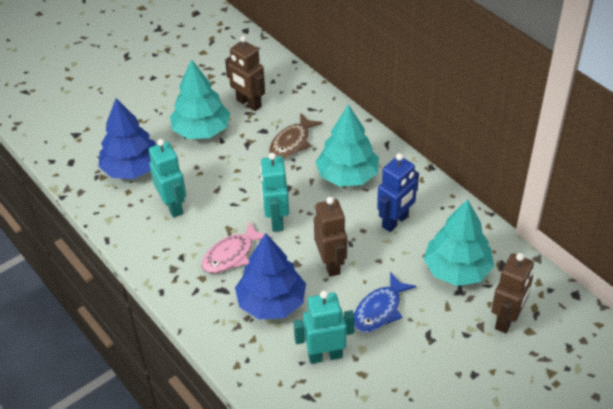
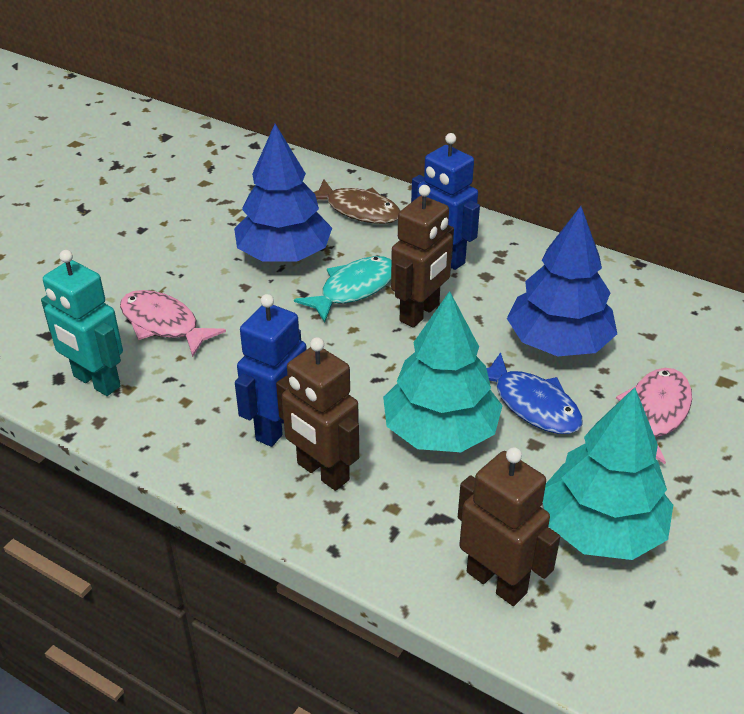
blue robot: [377,153,419,232] = 1 -> [235,294,307,447] [411,133,480,270] = 2
pink fish: [202,222,270,273] = 1 -> [120,290,226,357] [616,368,692,464] = 2
turquoise fish: none = 0 -> [294,256,391,323] = 1
turquoise robot: [149,139,186,217] [260,153,289,232] [294,291,355,364] = 3 -> [41,250,123,396] = 1
turquoise tree: [170,59,230,139] [316,104,379,187] [423,199,494,286] = 3 -> [383,291,503,452] [543,387,673,560] = 2

